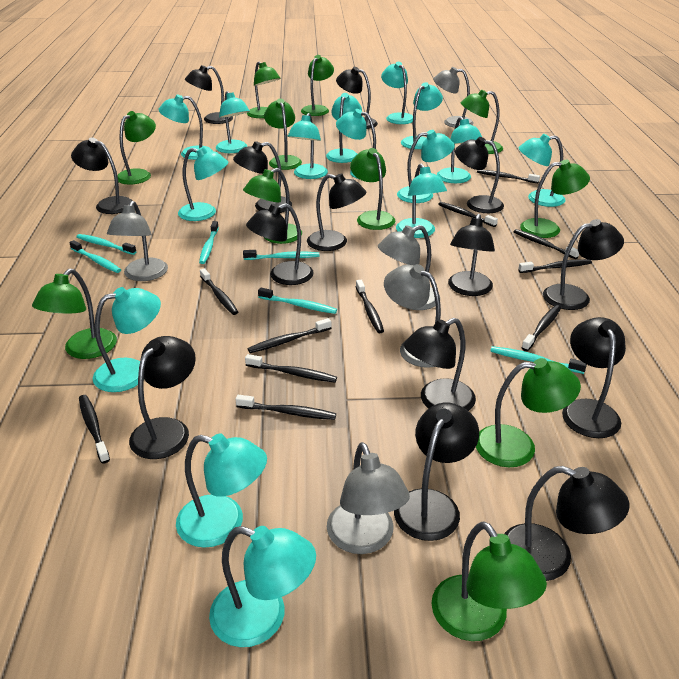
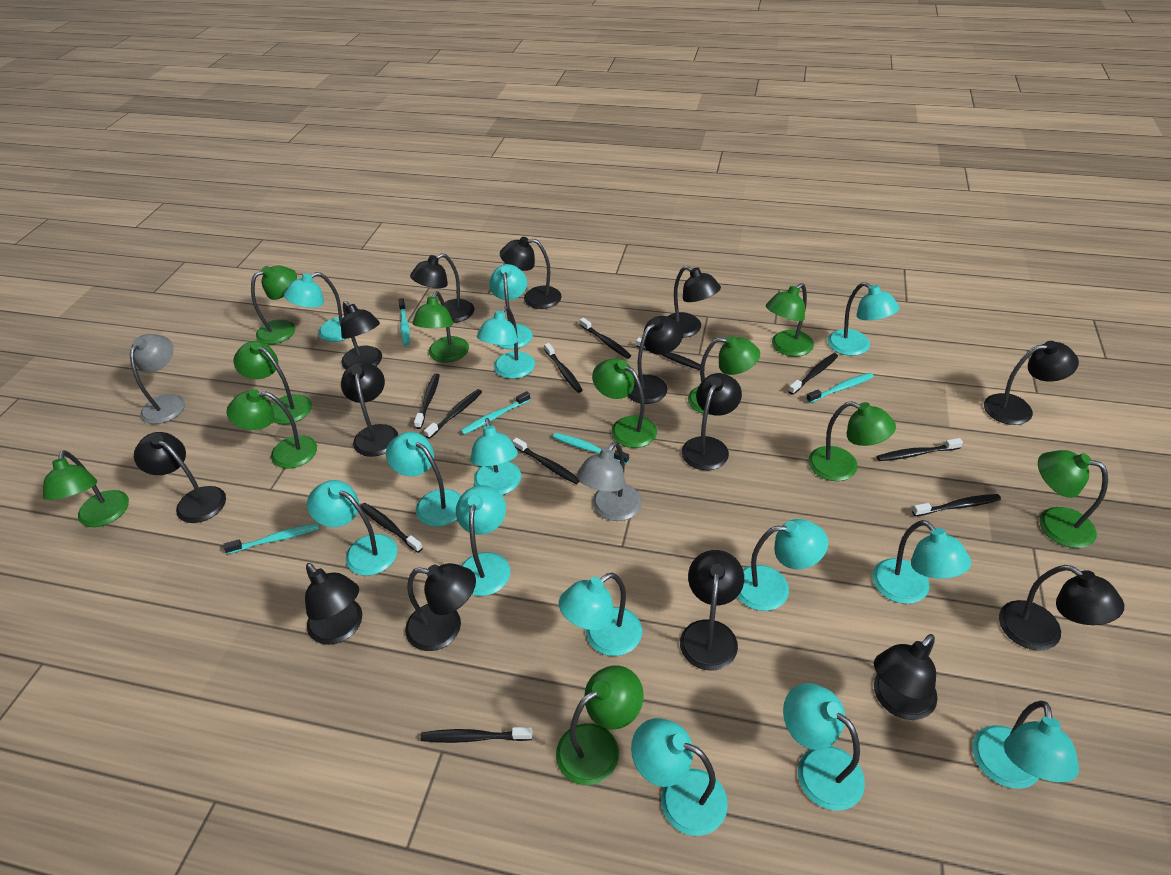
grey lamp: [107,201,168,281] [327,442,410,554] [378,225,440,310] [384,264,441,368] [433,67,474,128] = 5 -> [130,334,185,424] [577,442,642,521] = 2
turquoise lamp: [93,287,161,392] [158,94,213,160] [176,434,267,548] [178,147,228,221] [209,526,316,647] [216,91,250,153] [288,113,328,179] [326,93,362,163] [336,109,376,179] [381,62,413,124] [396,163,447,238] [397,130,455,203] [401,82,443,149] [437,117,482,183] [519,134,565,207] = 15 -> [284,272,348,342] [307,480,397,576] [386,432,461,527] [456,485,510,596] [470,418,521,495] [477,306,535,379] [489,264,533,349] [559,572,642,656] [631,718,728,836] [737,519,828,611] [783,683,865,811] [828,282,900,356] [872,520,971,604] [972,701,1079,789] = 14
turquoise toothbrush: [69,240,121,273] [76,234,137,255] [199,221,219,264] [243,250,319,260] [258,288,337,314] [490,346,587,374] = 6 -> [223,523,319,554] [398,298,410,346] [461,391,531,435] [553,433,629,464] [806,373,874,403] = 5

